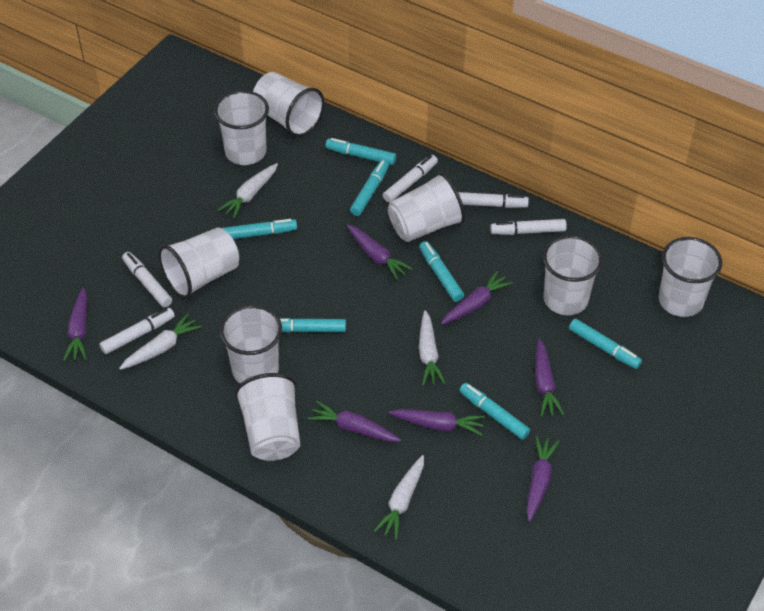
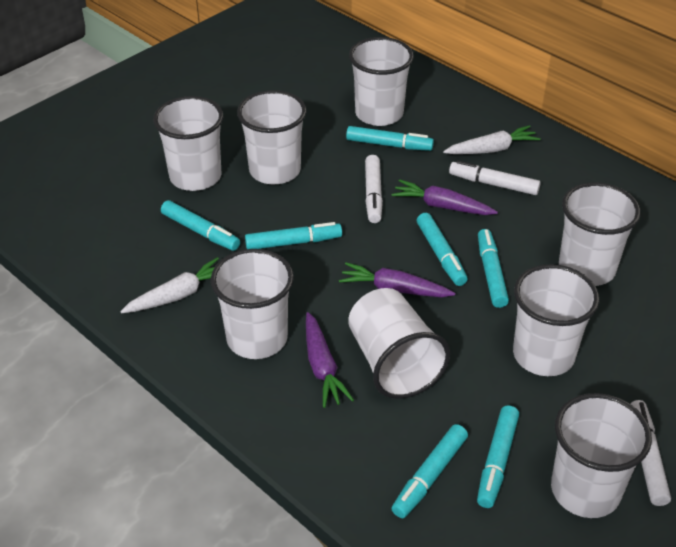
purple carrot: [63,288,87,361] [307,401,401,442] [347,224,413,280] [389,409,485,436] [441,270,513,325] [526,436,560,522] [535,339,564,417] = 7 -> [306,312,354,408] [339,262,455,297] [392,179,498,215] = 3
white carrot: [119,313,202,370] [218,163,278,219] [374,455,424,540] [419,310,446,386] = 4 -> [120,257,219,313] [443,125,541,154] = 2
white marker: [100,308,175,354] [122,252,172,307] [383,155,438,203] [458,192,529,208] [490,219,567,235] = 5 -> [365,155,383,223] [449,160,541,195] [631,400,671,506] = 3

